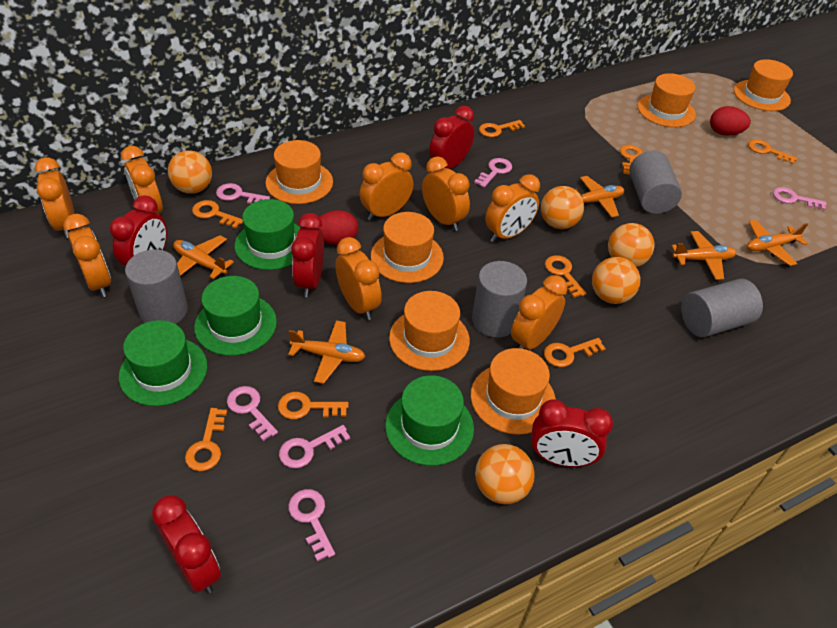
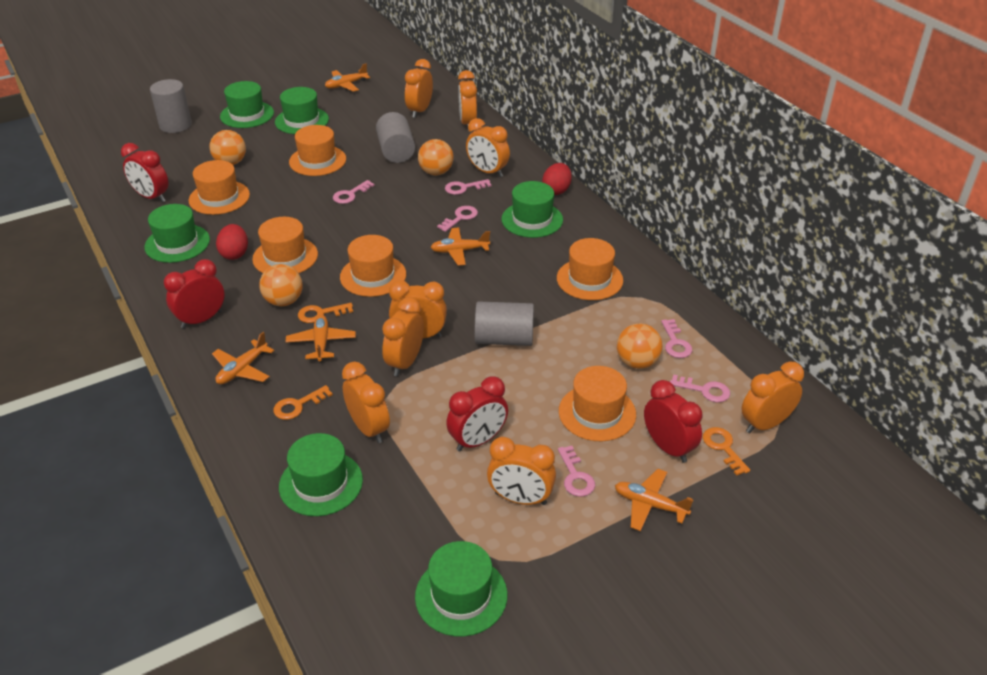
green hat: [119,320,207,406] [194,276,277,356] [234,199,300,270] [385,375,474,466] = 4 -> [144,204,210,263] [220,81,274,128] [275,87,329,134] [279,433,363,516] [415,541,507,637] [502,181,563,238] = 6
grey cylinder: [125,249,188,324] [472,261,527,338] [629,151,682,214] [681,279,763,337] = 4 -> [150,79,192,133] [376,112,415,163] [475,301,534,346] = 3
orange ball: [168,150,212,194] [475,444,535,504] [541,186,584,229] [592,257,640,304] [608,223,654,267] = 5 -> [210,130,246,165] [259,264,303,306] [418,139,453,175] [617,324,663,369] = 4
orange key: [185,408,227,471] [192,200,243,229] [278,392,349,419] [479,120,525,137] [544,338,606,367] [545,255,586,298] [620,145,643,175] [748,139,797,164] = 8 -> [273,385,333,420] [298,303,353,323] [703,427,750,475] = 3
red clock: [110,195,167,267] [152,495,221,594] [291,213,324,297] [429,106,474,169] [531,400,613,467] = 5 -> [121,143,168,202] [164,259,225,329] [446,376,508,452] [644,380,702,463] = 4

